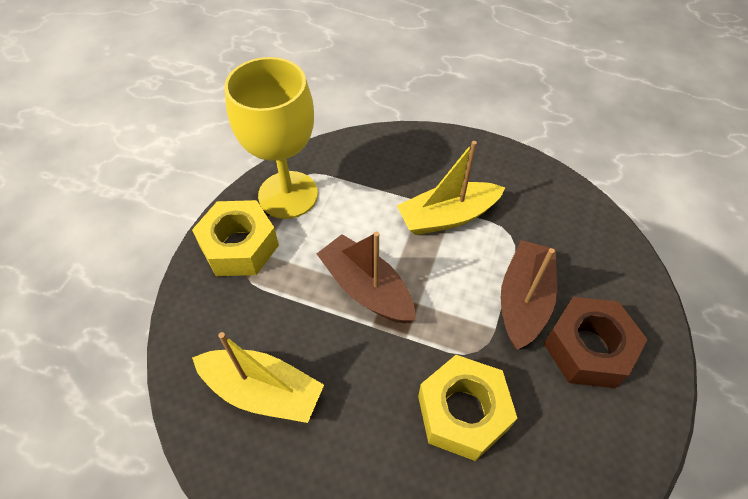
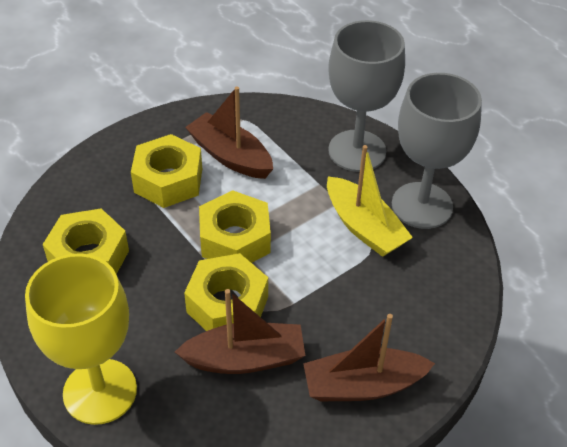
brown boat: [317,232,416,323] [501,240,557,350] = 2 -> [175,289,306,374] [185,87,273,179] [303,314,435,401] = 3
brown nut: [544,297,648,388] = 1 -> none = 0
grey goblet: none = 0 -> [328,20,405,172] [392,73,482,229] = 2
yellow boat: [192,332,324,423] [397,141,505,235] = 2 -> [327,145,413,257] = 1
yellow nut: [192,200,279,276] [418,355,517,461] = 2 -> [43,208,129,274] [131,134,202,208] [184,253,268,331] [199,190,271,263] = 4

